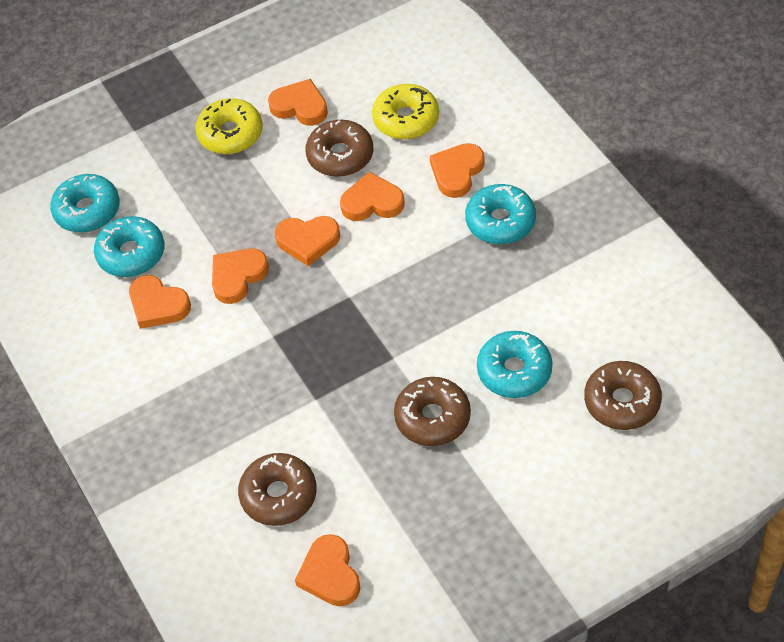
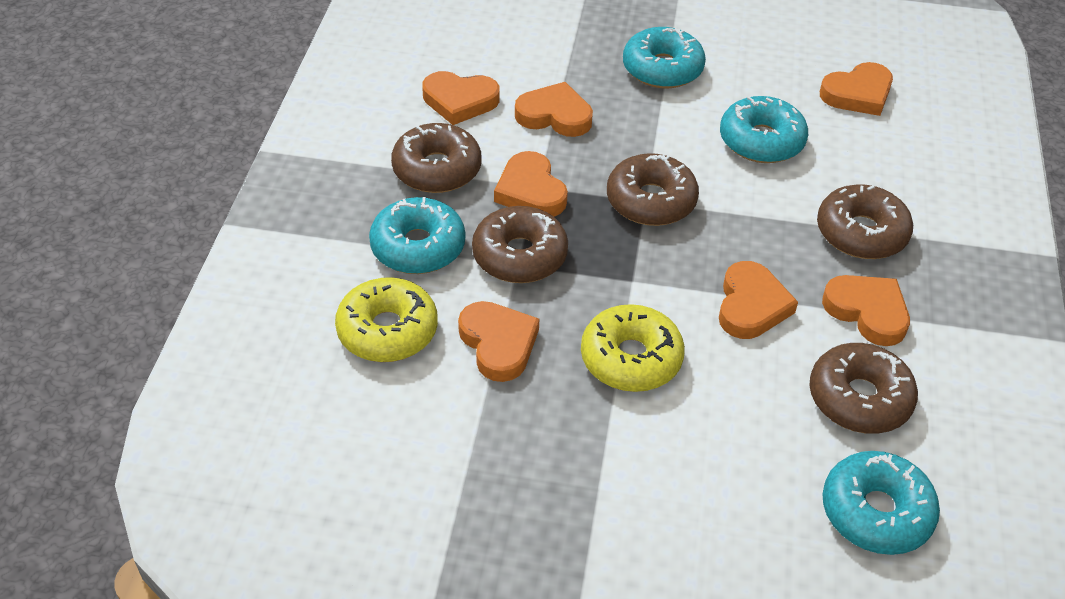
brown donut: [238,453,317,526] [305,120,373,177] [394,377,471,446] [584,361,662,430] = 4 -> [391,123,482,193] [472,206,568,283] [607,153,699,226] [809,343,918,433] [817,184,913,259] = 5

